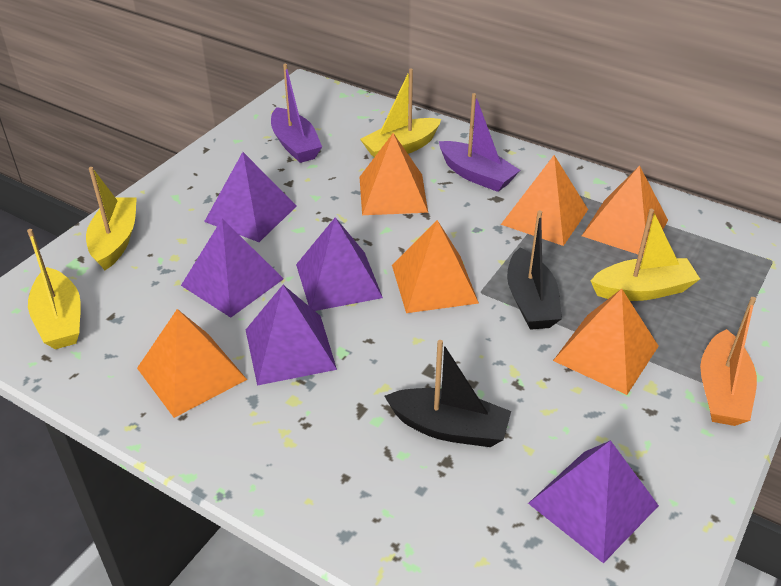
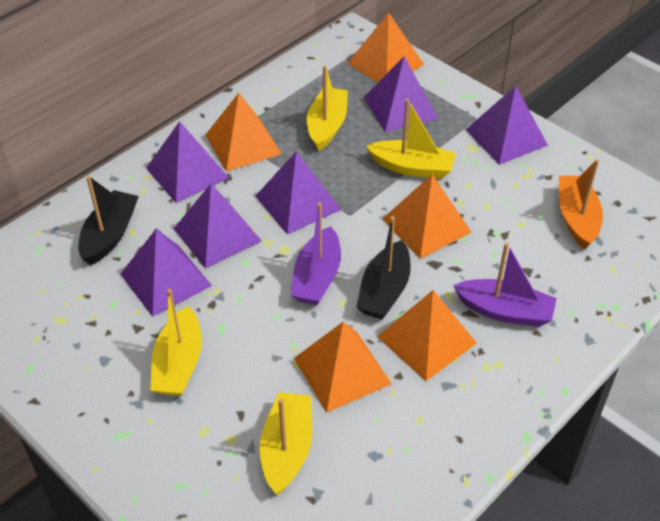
orange pyramid: [137,309,247,418] [360,133,428,215] [392,220,479,313] [501,155,588,246] [553,289,659,395] [582,165,668,255] = 6 -> [206,93,282,172] [294,322,391,413] [348,12,424,83] [377,290,477,381] [382,174,472,259] = 5
purple pyramid: [181,219,284,318] [204,152,297,242] [246,285,337,386] [296,217,383,311] [528,440,659,563] = 5 -> [121,229,212,317] [146,121,229,203] [174,184,262,269] [256,151,341,234] [364,56,438,132] [466,86,548,165] = 6

